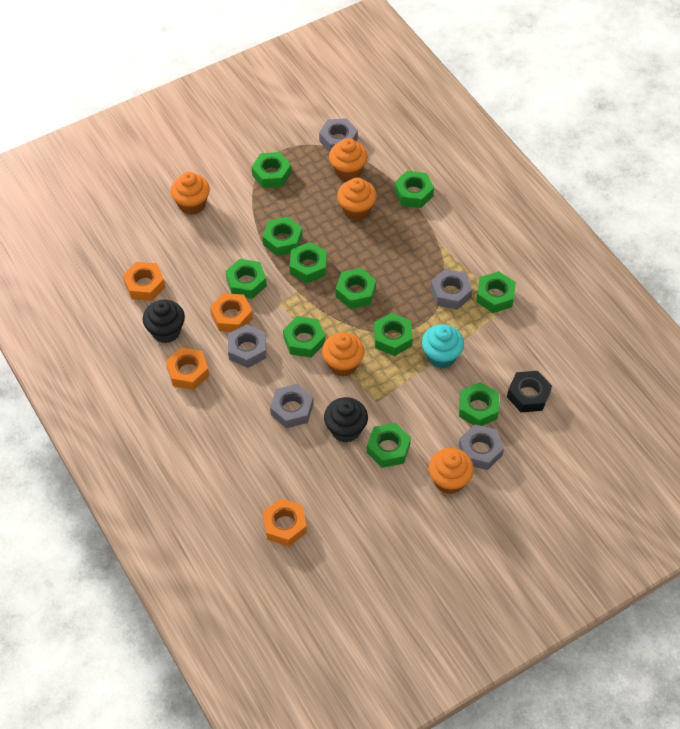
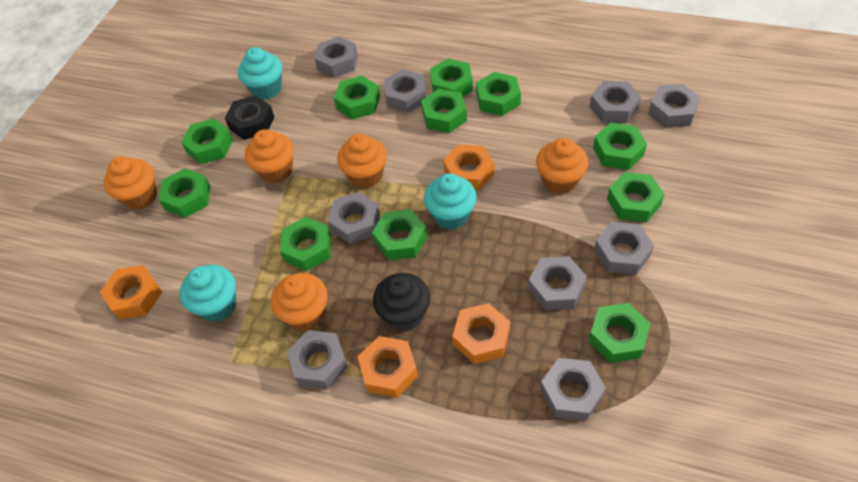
black cupcake: [143,300,185,343] [324,397,368,442] = 2 -> [373,273,430,332] = 1
grey nut: [228,324,266,368] [270,384,313,428] [319,118,358,153] [431,269,472,310] [458,425,504,470] = 5 -> [287,330,348,389] [314,36,358,78] [328,192,380,244] [384,69,426,113] [528,256,587,310] [540,358,606,421] [590,81,641,123] [594,222,654,275] [648,84,701,128] = 9
turquoise cupcake: [422,324,464,368] = 1 -> [180,265,236,322] [238,47,282,100] [424,173,477,230] = 3

